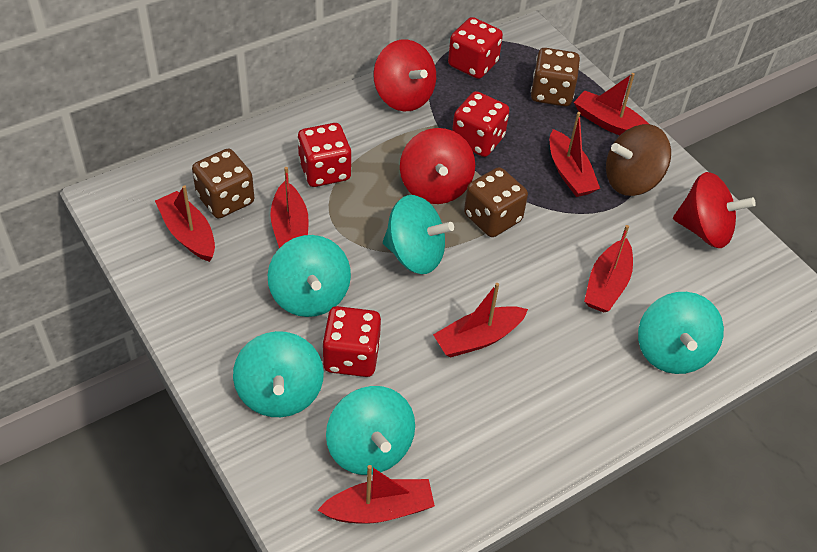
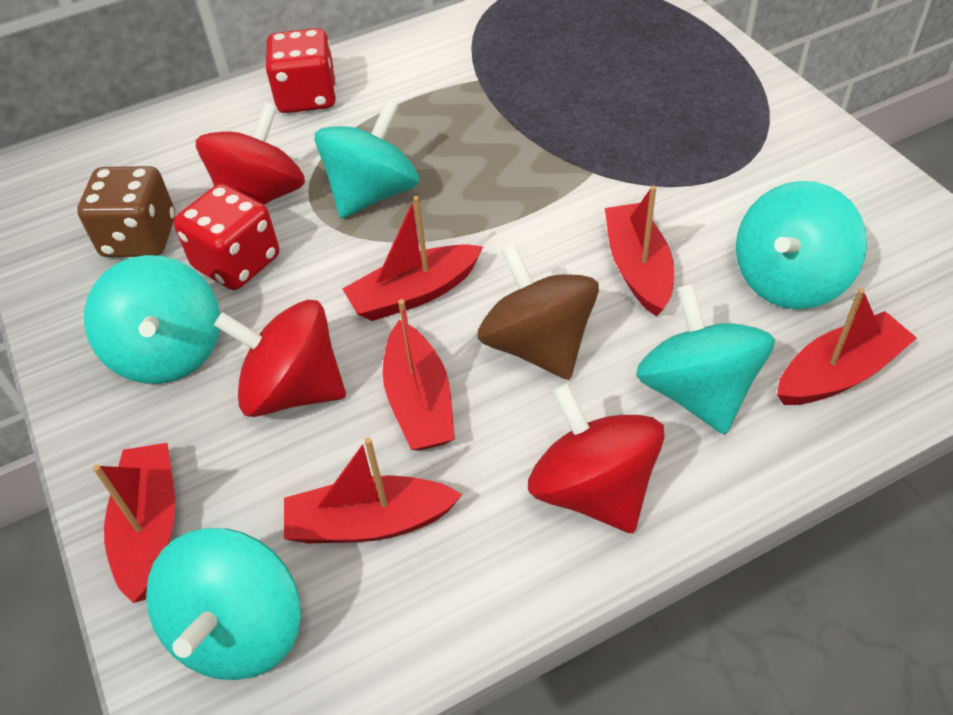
brown dice: [192,149,254,218] [464,167,528,237] [531,48,580,106] = 3 -> [77,166,175,257] = 1
red boat: [155,185,215,262] [270,167,309,248] [318,465,435,524] [433,283,528,357] [550,112,600,197] [574,73,649,135] [584,225,633,313] = 7 -> [93,443,175,603] [284,437,463,543] [342,196,484,321] [383,299,455,451] [605,185,674,316] [777,288,917,405] = 6
red dice: [298,123,351,187] [322,306,381,377] [448,17,503,79] [452,91,510,157] = 4 -> [174,183,279,290] [265,28,336,113] = 2

